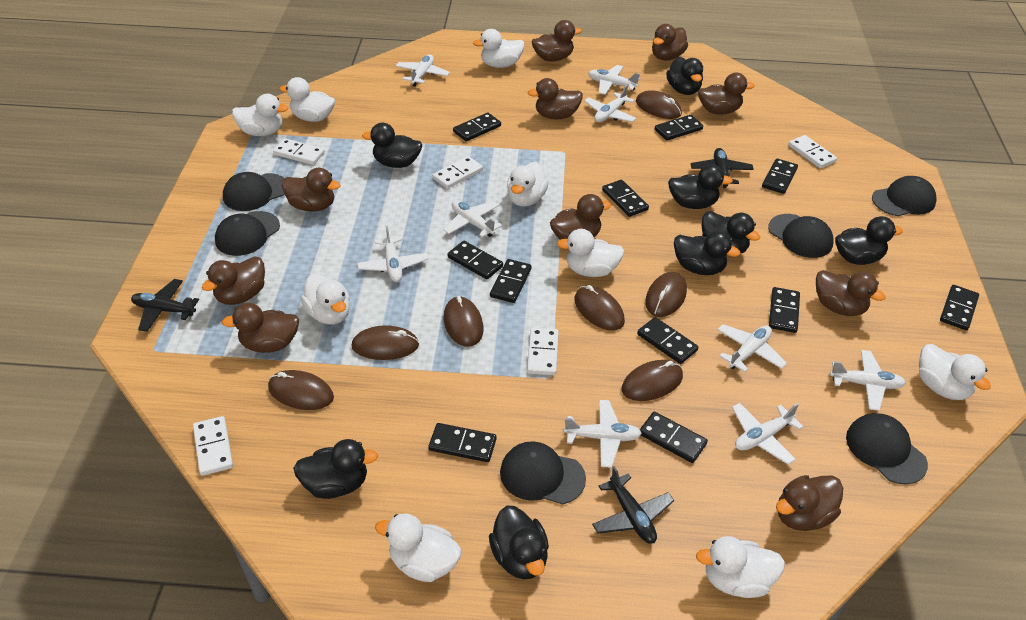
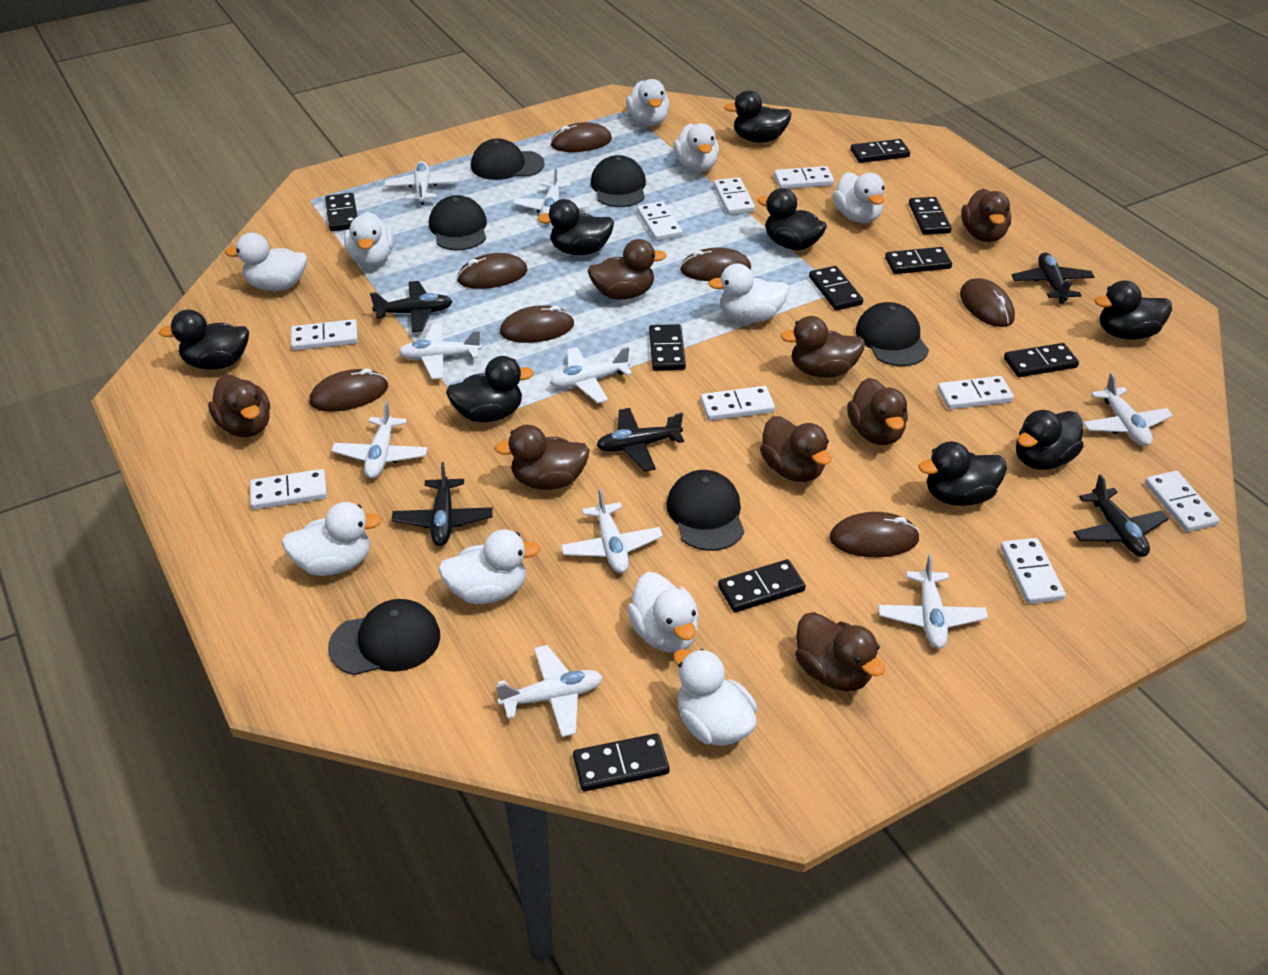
black domino: [428,423,497,462] [448,241,503,279] [453,113,501,141] [490,259,532,303] [602,180,649,217] [637,317,698,364] [640,411,708,463] [655,115,703,141] [762,158,798,194] [769,287,800,333] [940,285,979,330] = 11 -> [325,193,358,231] [573,733,670,791] [649,324,686,371] [718,559,806,612] [809,266,863,310] [850,139,910,163] [885,247,952,274] [909,197,951,235] [1004,343,1079,377] = 9
black plane: [131,279,199,332] [592,466,674,544] [691,148,754,188] = 3 -> [370,281,452,332] [392,462,493,546] [597,408,684,472] [1011,253,1095,304] [1073,474,1169,557] = 5
brown duck: [202,256,265,305] [222,303,299,353] [282,168,341,212] [528,78,583,119] [532,20,582,62] [550,194,611,240] [652,24,688,60] [698,73,755,115] [776,475,843,531] [816,270,886,316] = 10 -> [208,375,270,437] [494,425,590,490] [588,239,666,300] [760,416,831,482] [780,316,865,378] [795,612,885,691] [847,378,908,445] [961,189,1011,242] = 8
white domino: [193,416,233,476] [273,138,325,165] [433,156,483,189] [527,327,559,375] [788,135,837,168] = 5 -> [250,469,327,510] [291,319,358,351] [637,201,683,241] [700,386,775,421] [714,177,755,215] [774,166,834,189] [937,376,1014,409] [1001,538,1066,604] [1145,471,1220,532] = 9
white duck: [232,94,289,136] [279,77,335,122] [301,274,350,325] [375,513,462,582] [473,29,524,68] [507,162,549,207] [557,229,624,277] [696,536,785,598] [919,344,991,400] = 9 -> [225,233,307,291] [281,502,382,576] [344,212,394,267] [438,530,540,604] [626,79,669,126] [627,572,699,653] [673,123,719,172] [673,649,757,746] [708,263,789,322] [833,172,885,223] = 10

